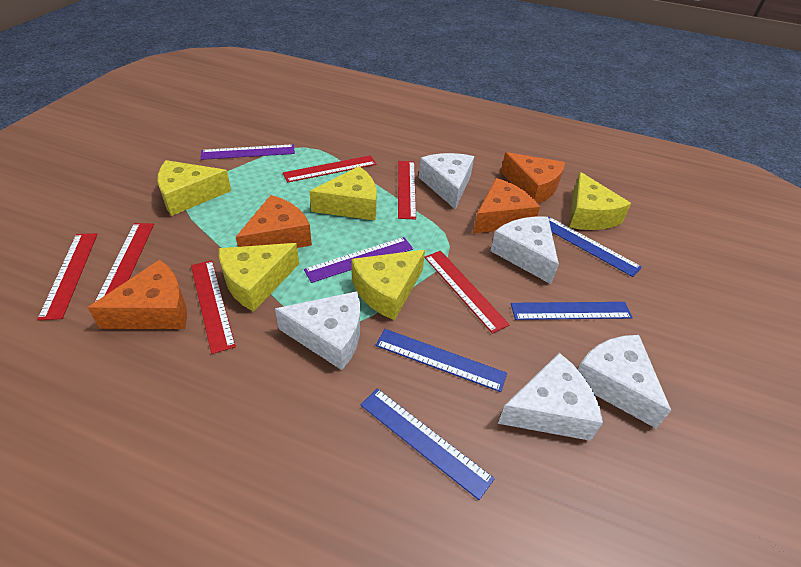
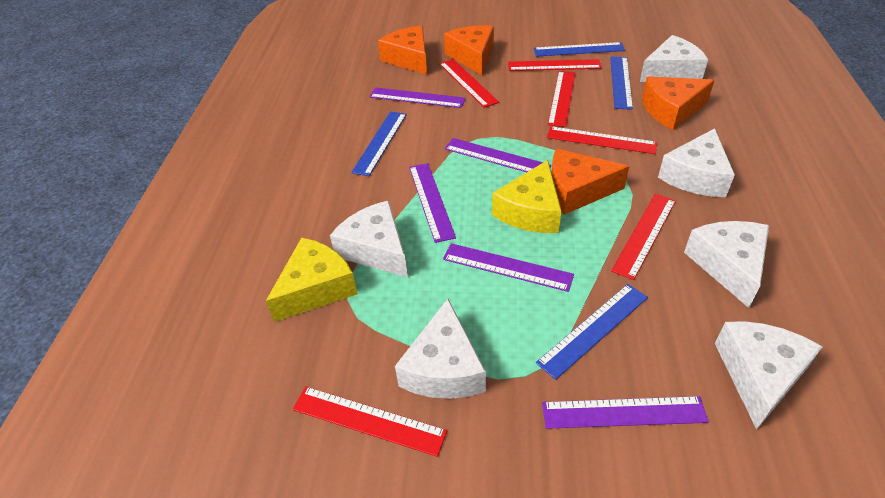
purple ruler: [200,144,295,160] [304,237,413,283] = 2 -> [369,87,466,108] [409,163,456,243] [443,243,574,292] [445,138,552,172] [542,396,709,429] = 5
white cheese: [275,291,360,370] [419,153,474,209] [490,216,559,284] [498,353,603,441] [578,335,671,428] = 5 -> [330,200,408,277] [395,299,486,399] [640,35,708,82] [658,128,735,197] [684,221,769,308] [715,321,823,430] = 6
yellow cheese: [157,160,231,216] [219,243,299,312] [309,166,377,220] [351,250,425,320] [569,172,631,230] = 5 -> [266,238,358,322] [492,160,562,233] = 2

